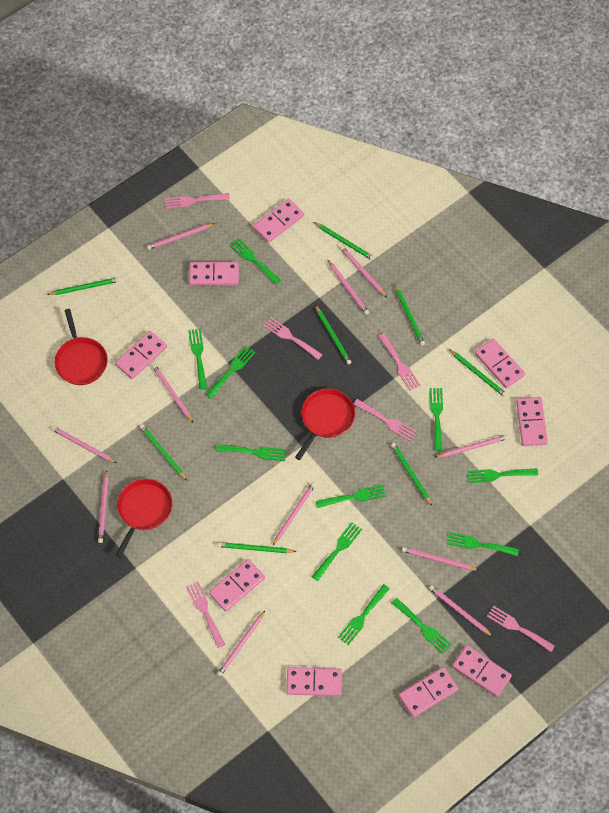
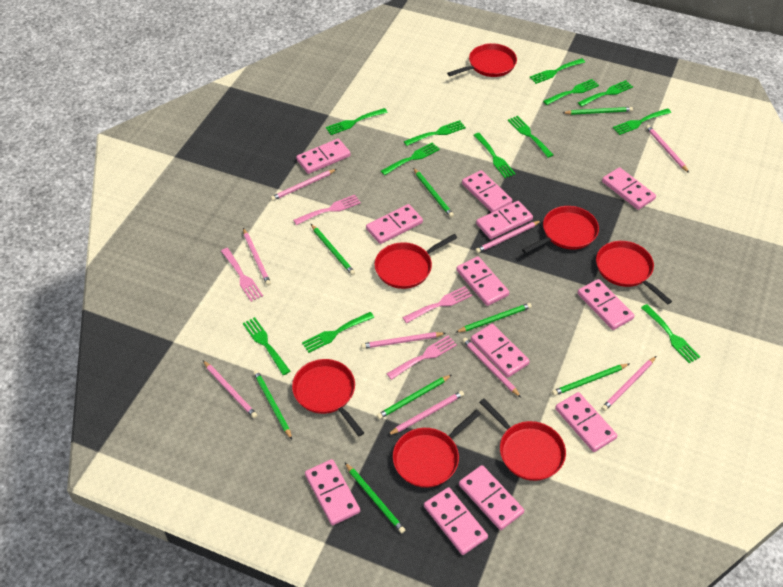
green fork: [188,328,207,389] [206,346,255,399] [216,444,287,461] [229,238,281,284] [312,522,362,581] [315,485,386,508] [338,584,390,645] [391,598,452,654] [430,388,443,451] [447,532,519,556] [467,468,538,483] = 11 -> [243,317,290,375] [302,312,374,353] [326,108,388,135] [381,142,440,175] [404,120,466,146] [474,133,516,178] [508,116,553,158] [529,58,585,84] [543,79,599,105] [578,80,633,107] [613,108,671,135] [641,304,700,363] = 12
pink domino: [115,331,167,379] [189,262,239,285] [209,559,265,611] [253,199,304,243] [286,667,342,696] [399,667,458,717] [452,645,512,697] [475,339,525,388] [516,397,548,446] = 9 -> [296,139,351,174] [305,459,360,525] [366,204,423,244] [424,487,488,555] [456,256,509,306] [459,465,524,530] [462,170,512,212] [471,324,530,377] [476,201,533,239] [555,392,617,452] [577,279,635,330] [602,167,656,210] = 12
pink fork: [164,193,230,209] [186,581,225,648] [263,317,323,360] [353,399,417,441] [378,333,421,391] [487,606,555,652] = 6 -> [221,248,263,302] [293,195,361,225] [387,335,457,380] [402,286,472,323] = 4
pink pencil: [51,426,116,463] [98,470,108,543] [147,223,215,250] [152,364,193,422] [217,611,265,676] [273,482,316,545] [327,259,369,315] [340,246,387,297] [402,547,478,571] [429,585,493,637] [435,435,508,458] = 11 -> [203,361,257,418] [243,228,271,286] [271,169,337,201] [361,332,446,349] [388,391,464,435] [462,337,521,397] [475,220,542,253] [601,356,656,411] [646,125,689,173] = 9
red pan: [55,309,108,385] [116,479,172,558] [295,389,355,460] = 3 -> [292,359,364,436] [374,234,457,289] [393,410,481,488] [447,43,517,77] [479,399,566,481] [522,206,599,254] [596,241,672,305] = 7

